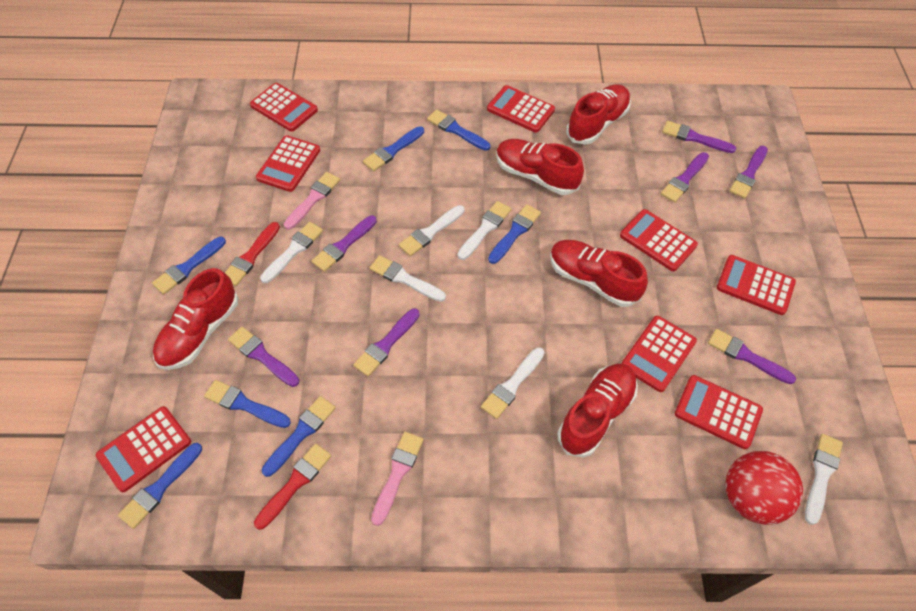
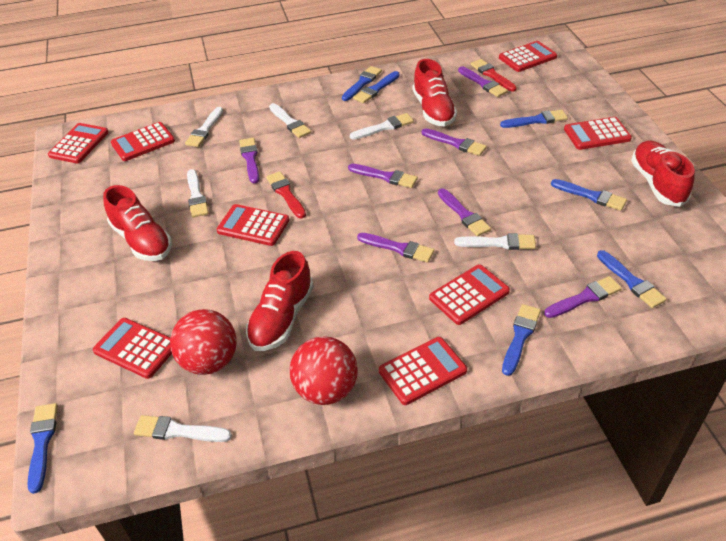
pink brush: [284,172,340,230] [371,432,424,526] = 2 -> none = 0
red ball: [726,451,803,525] = 1 -> [170,309,237,375] [290,336,358,405] = 2
red shoe: [153,268,238,370] [496,139,584,195] [550,240,648,307] [558,364,638,457] [566,84,631,145] = 5 -> [103,185,172,261] [246,251,314,351] [413,59,457,127] [631,141,695,207] = 4

